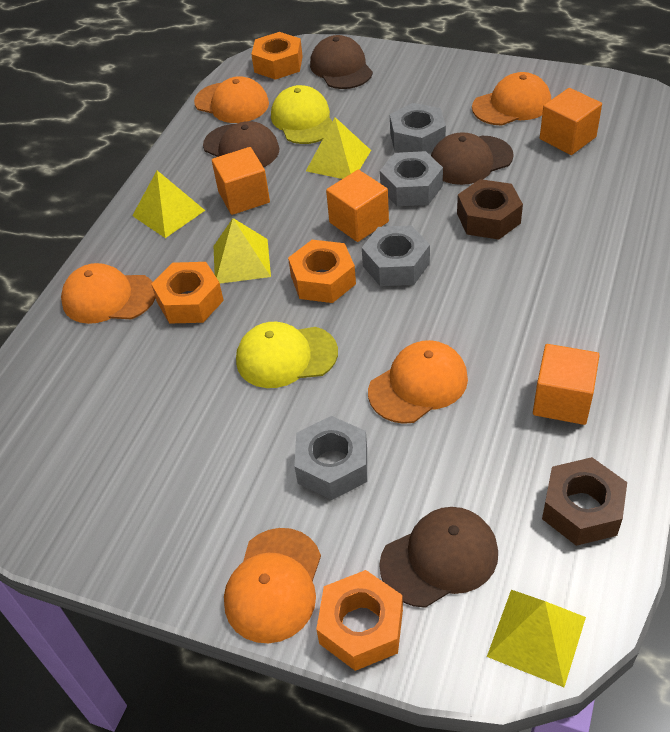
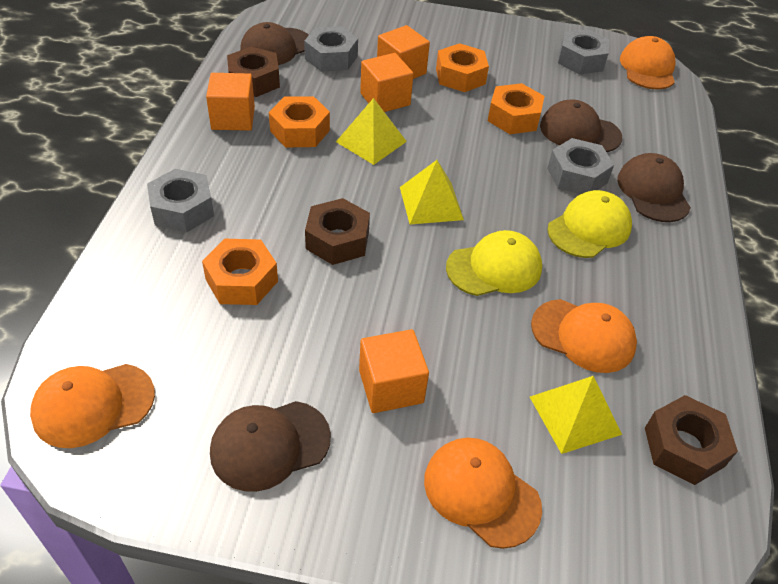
brown nut: [457,179,523,240] [542,457,627,546] = 2 -> [227,47,280,97] [305,198,370,265] [645,395,738,485] = 3
orange cap: [61,263,155,324] [194,76,269,123] [224,528,321,643] [368,340,468,424] [472,72,551,126] = 5 -> [30,364,155,448] [424,438,542,549] [531,299,637,373] [620,36,675,89] = 4
yellow pyramid: [132,171,205,238] [214,218,271,284] [306,117,371,179] [487,590,586,687] = 4 -> [336,98,407,165] [400,160,464,224] [530,376,622,454] = 3

